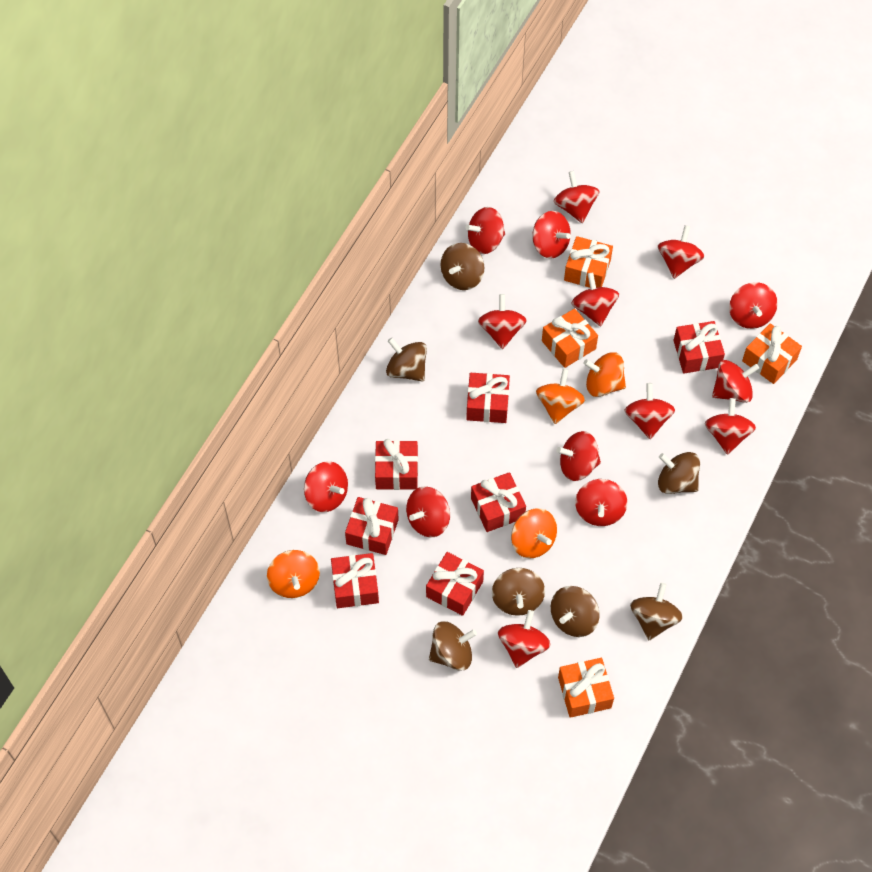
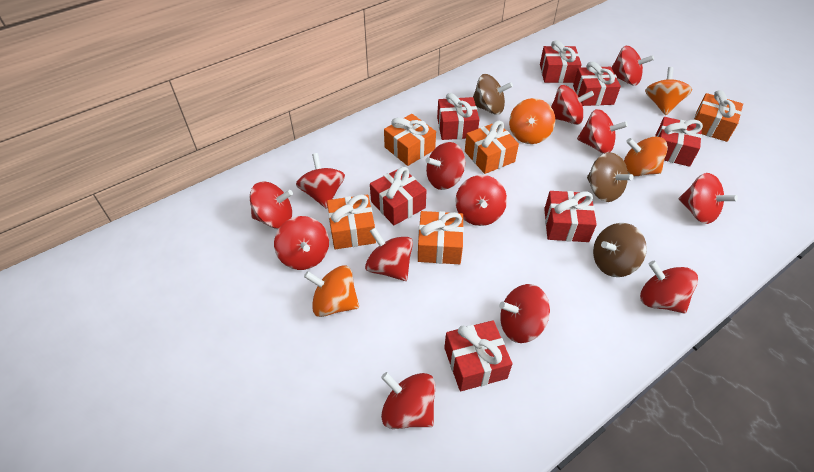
brown spinning top: [386,338,427,382] [429,622,477,671] [441,243,484,290] [492,568,545,616] [551,586,600,637] [630,583,683,640] [658,452,700,494] = 7 -> [473,74,513,115] [587,152,633,202] [593,223,647,277] = 3
orange gift: [542,308,598,368] [558,658,614,718] [564,236,613,288] [742,323,802,384] = 4 -> [327,194,376,249] [384,114,436,166] [418,211,464,264] [465,121,519,174] [693,90,743,142] = 5
red spinning top: [304,461,348,512] [406,486,450,537] [465,207,505,254] [478,294,527,349] [498,610,550,668] [532,211,571,259] [554,171,599,223] [557,431,601,481] [571,272,619,327] [575,479,627,526] [625,383,675,439] [658,225,704,279] [705,398,756,455] [712,360,759,403] [729,282,778,329] = 15 -> [250,182,293,228] [274,216,329,270] [296,153,345,209] [365,228,413,281] [381,372,435,429] [426,142,465,190] [455,175,507,226] [499,284,550,343] [551,85,594,125] [577,109,628,154] [611,46,654,85] [640,261,698,314] [679,173,738,224] = 13

